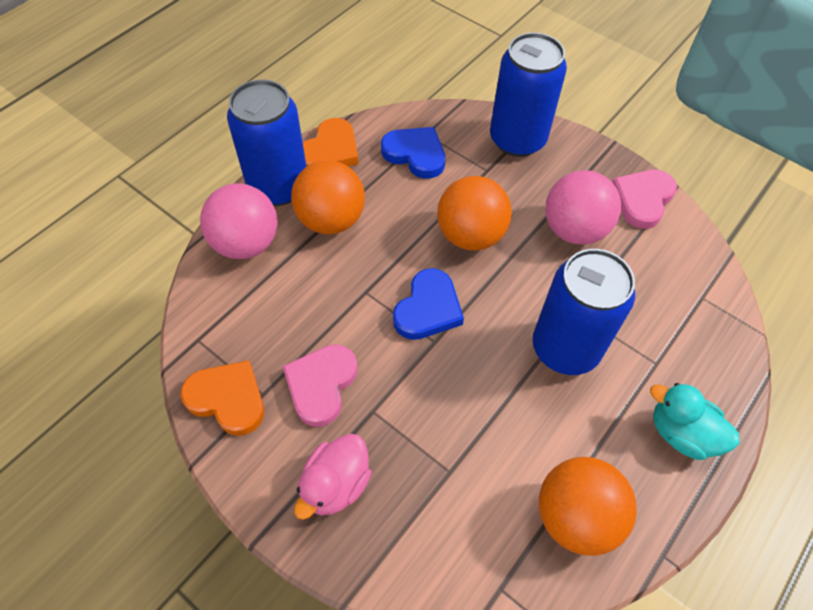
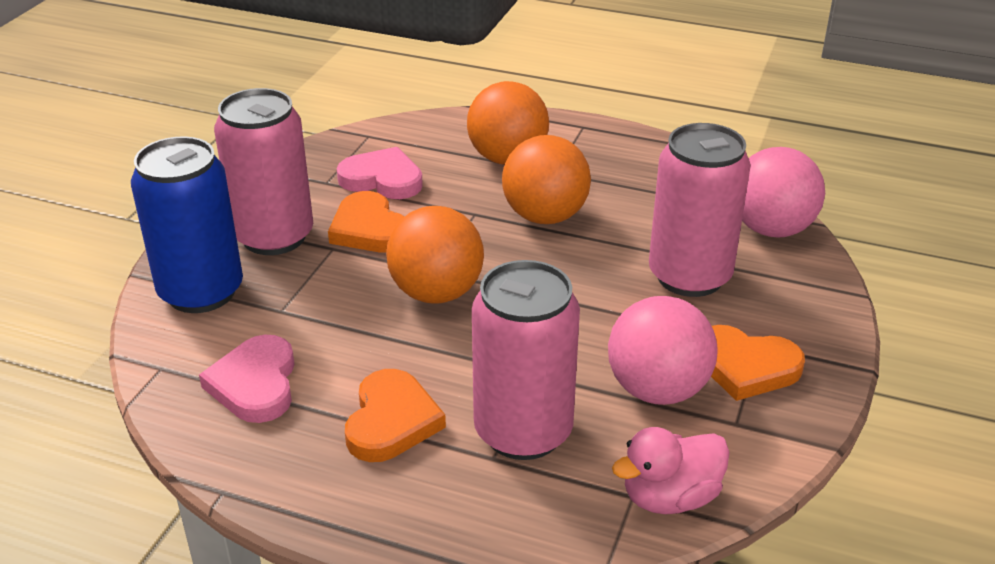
blue can: [227,79,307,206] [490,32,567,157] [533,249,635,375] = 3 -> [131,136,243,313] = 1
blue heart: [381,127,445,179] [393,268,464,340] = 2 -> none = 0
orange heart: [180,360,264,436] [303,118,358,166] = 2 -> [328,191,405,252] [345,369,446,462] [711,325,805,401] = 3
pink can: none = 0 -> [214,88,313,255] [472,260,580,460] [649,123,751,297] = 3
turquoise duck: [650,383,740,460] = 1 -> none = 0

